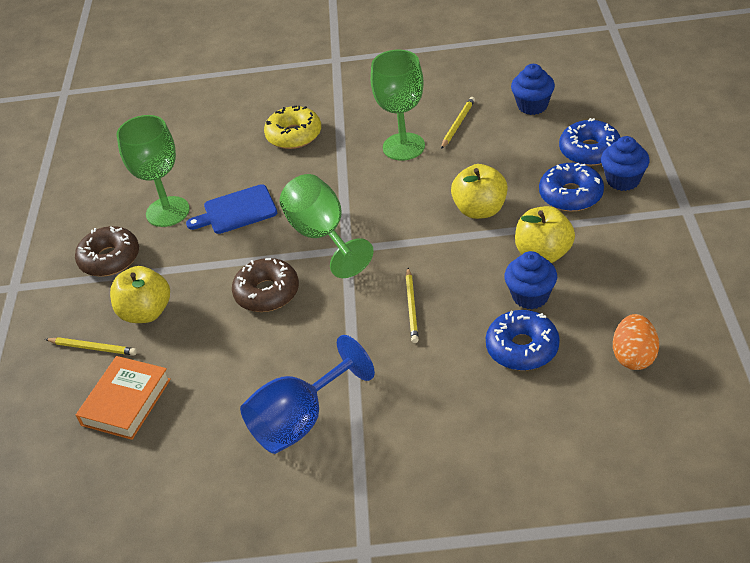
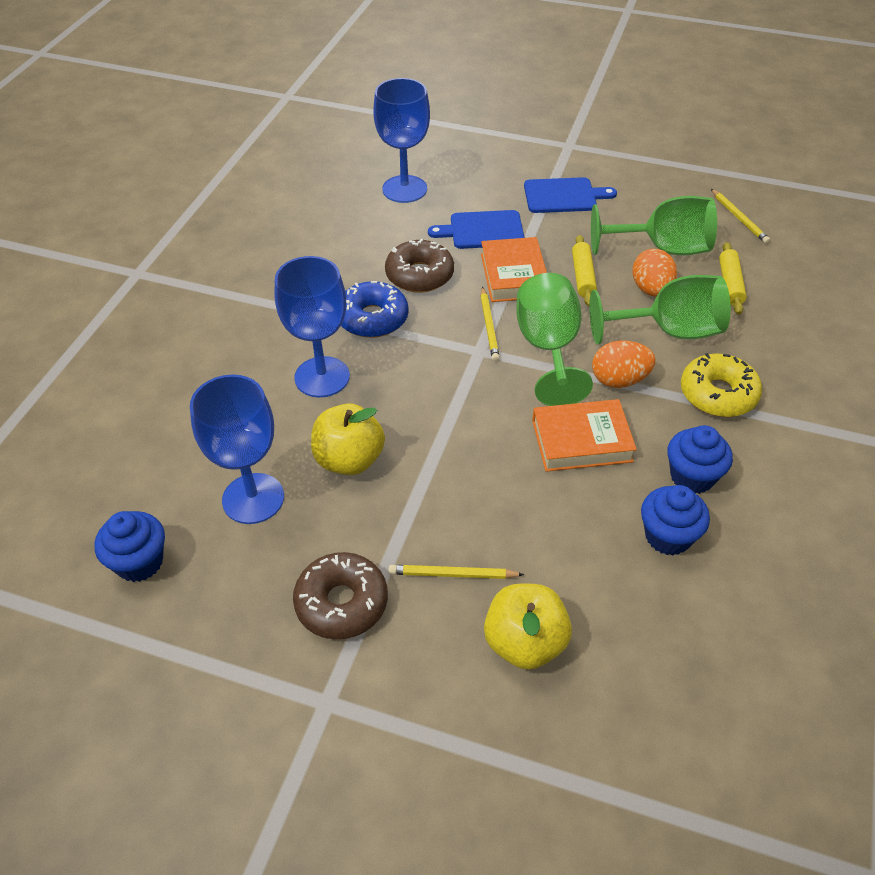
blue cutting board: [186,184,277,234] = 1 -> [428,210,525,249] [524,177,617,213] = 2
blue donut: [486,310,560,371] [539,163,604,211] [559,118,621,166] = 3 -> [341,281,409,338] = 1
blue goblet: [240,335,375,454] = 1 -> [190,374,284,524] [274,256,350,397] [373,78,430,203] = 3
orange book: [76,356,171,440] = 1 -> [481,237,547,302] [532,399,637,472] = 2
orange egg: [613,314,659,370] = 1 -> [592,340,656,388] [632,249,677,297] = 2
yellow apple: [110,266,170,323] [451,164,508,219] [515,206,575,263] = 3 -> [311,403,385,475] [484,583,572,670] = 2
yellow rolling pin: none = 0 -> [572,235,597,306] [719,242,747,315] = 2

